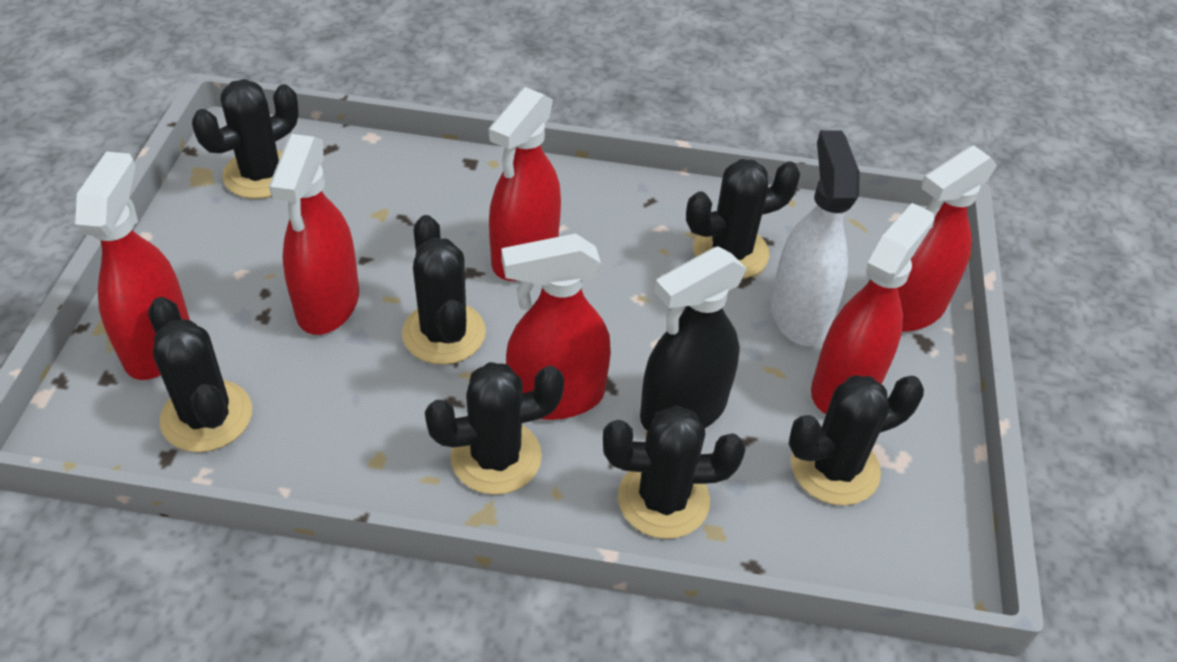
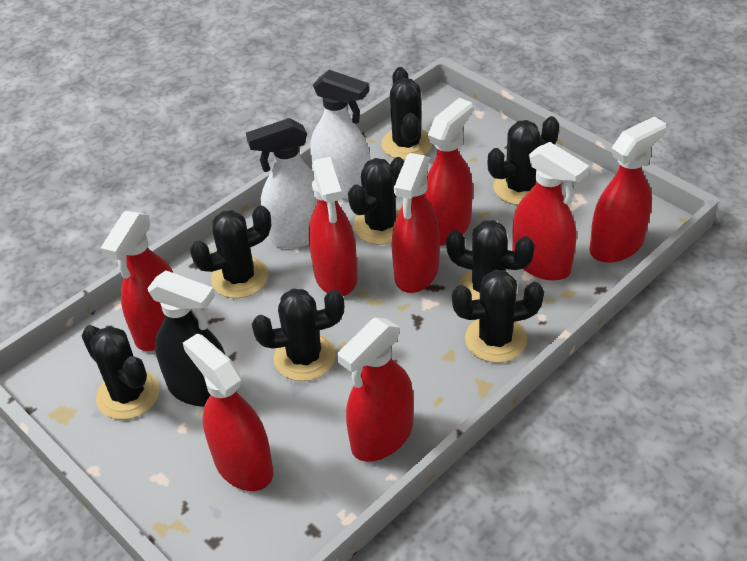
black cactus: [148,297,252,452] [192,79,299,199] [402,215,486,365] [425,362,564,495] [603,405,745,539] [686,159,800,279] [789,375,924,506] = 7 -> [82,325,159,420] [190,205,271,298] [252,289,344,381] [348,157,404,245] [382,67,432,160] [446,220,535,300] [452,270,544,363] [488,116,559,205] = 8
red spray bottle: [75,151,190,380] [269,134,359,335] [489,87,561,281] [501,234,611,420] [811,203,934,414] [898,145,997,332] = 6 -> [101,211,173,351] [183,333,273,491] [309,157,358,296] [337,318,413,462] [392,153,440,293] [424,98,473,246] [512,142,589,281] [590,116,666,263] = 8
white spray bottle: [771,130,860,346] = 1 -> [246,118,318,248] [311,70,371,200] = 2

